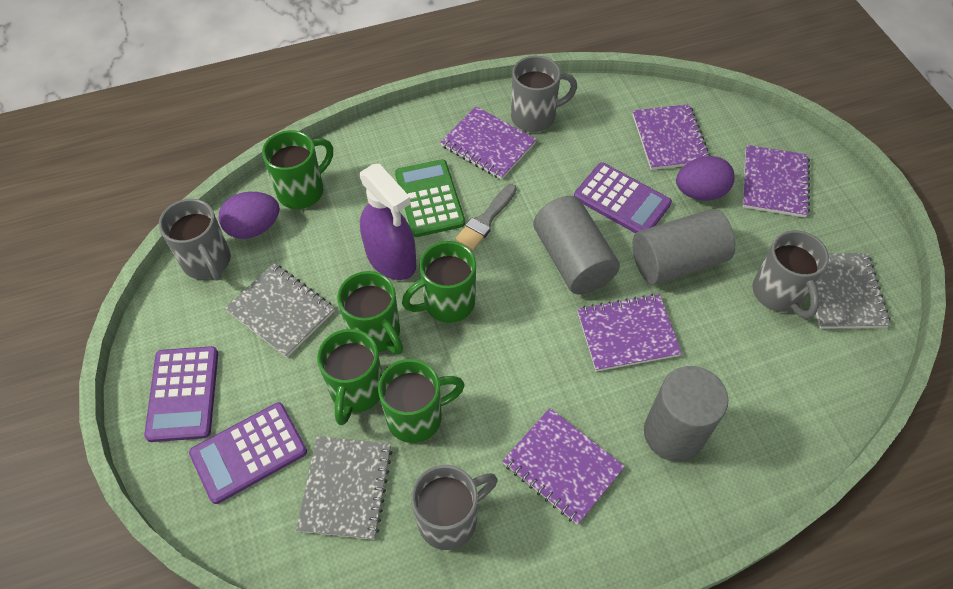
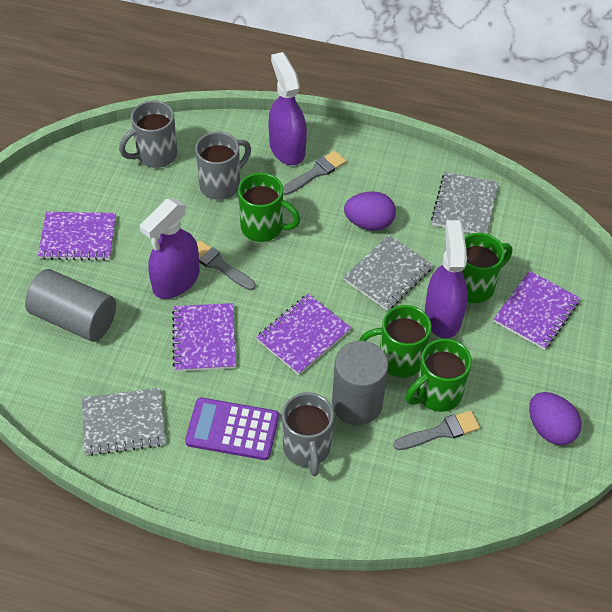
green calculator: [395,159,465,237] = 1 -> none = 0
green mug: [262,130,333,209] [317,329,382,425] [337,271,403,355] [378,359,465,443] [402,241,476,323] = 5 -> [238,173,300,242] [359,305,432,378] [406,339,472,412] [461,233,512,303] = 4
grey brush: [455,184,517,250] = 1 -> [197,240,256,291] [283,150,346,195] [393,410,480,450] = 3
grey cylinder: [533,196,620,295] [632,209,735,285] [644,366,728,462] = 3 -> [25,269,116,342] [332,341,388,425] = 2
grey mug: [159,199,231,280] [411,465,498,550] [511,56,577,132] [753,230,829,319] = 4 -> [119,101,177,168] [195,132,251,200] [282,392,334,476] = 3
purple calculator: [144,346,218,442] [189,402,307,504] [574,163,672,233] = 3 -> [185,398,279,460] = 1
purple notebook: [440,106,537,180] [502,408,625,525] [577,294,682,372] [632,104,711,170] [743,145,810,218] = 5 -> [38,212,116,261] [172,303,236,372] [256,294,351,375] [494,271,580,350] = 4
purple spray bottle: [359,164,416,280] = 1 -> [140,198,199,299] [268,52,307,165] [425,220,468,339] = 3

